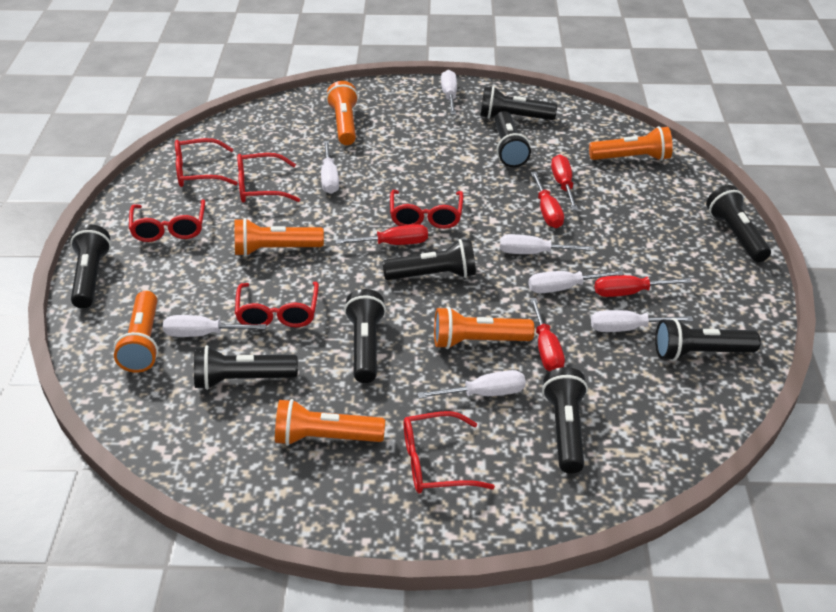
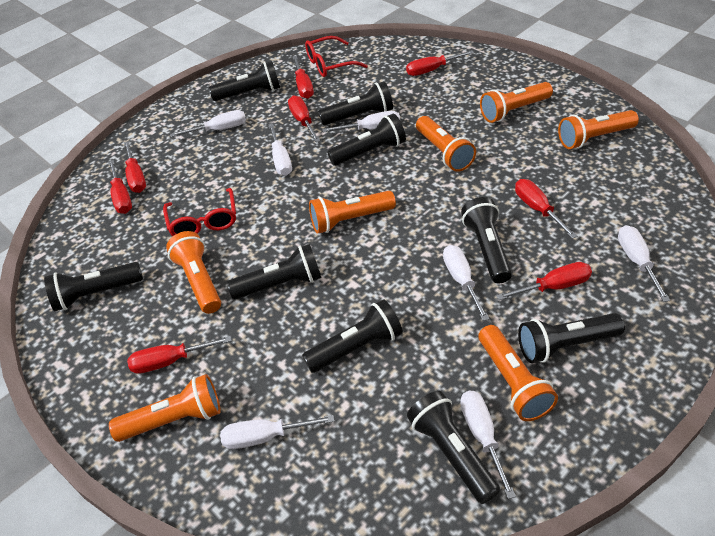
orange flashlight: [114,291,158,373] [235,218,324,257] [275,399,385,446] [326,81,358,145] [434,307,534,349] [589,126,673,161] = 6 -> [109,374,221,442] [166,231,221,314] [309,191,396,234] [416,116,476,172] [478,325,558,421] [480,82,553,123] [558,110,639,149] = 7
red glasses: [129,199,205,242] [175,138,238,187] [235,282,319,327] [237,153,300,203] [390,190,463,229] [404,411,495,494] = 6 -> [163,188,236,236] [305,36,368,77] = 2
red screwdriver: [335,224,428,245] [530,298,565,371] [531,172,564,228] [551,154,578,210] [595,275,692,297] = 5 -> [108,160,132,214] [124,141,146,193] [127,336,232,374] [288,96,320,142] [292,56,314,99] [406,50,474,76] [496,262,592,300] [515,179,577,239] = 8

